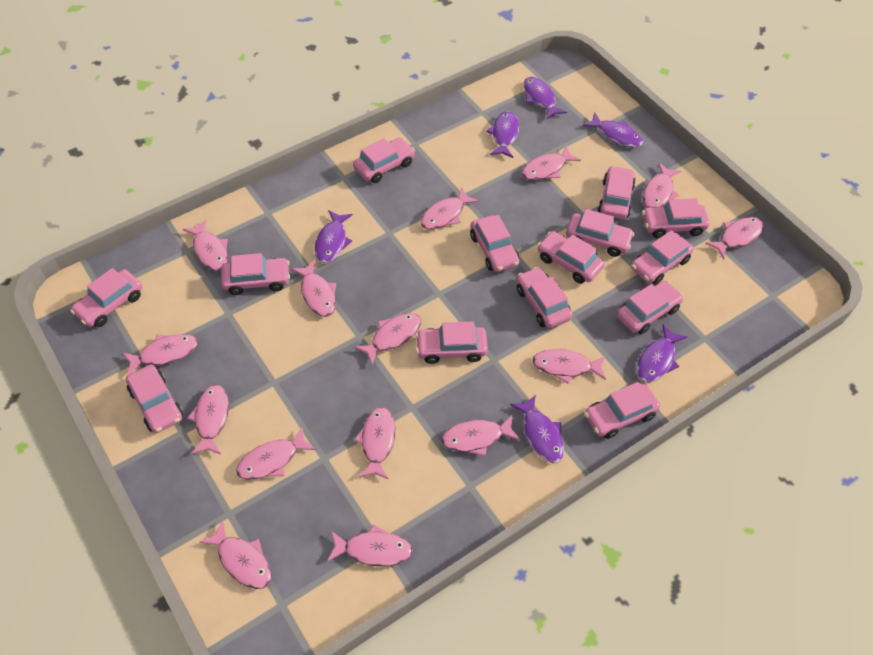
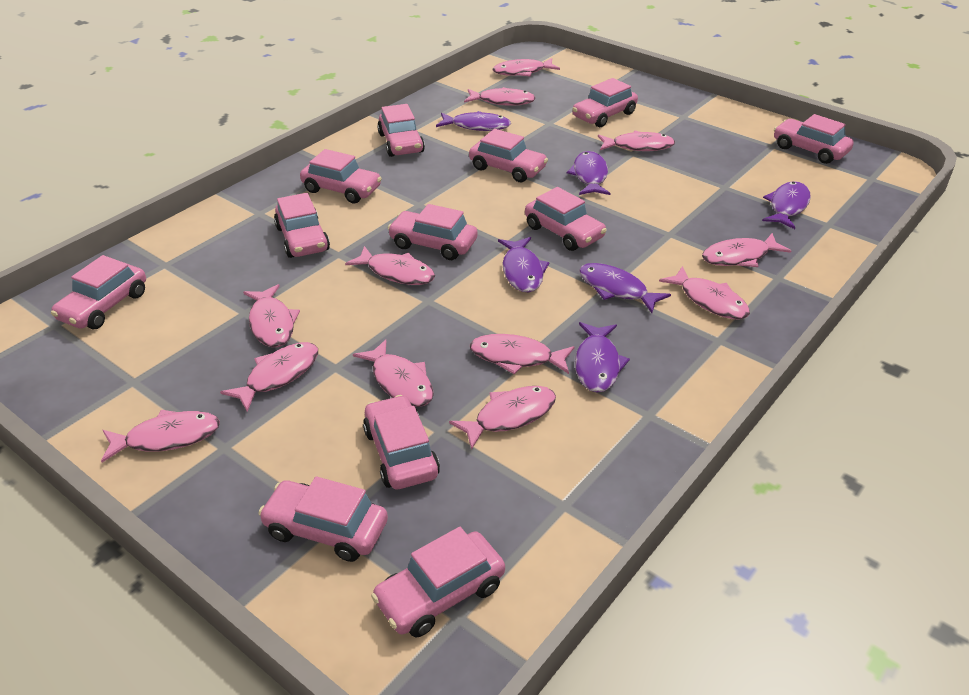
pink car: [70,268,142,327] [126,365,183,433] [221,253,290,295] [353,138,415,183] [415,321,488,364] [470,215,520,272] [517,267,572,328] [538,231,605,284] [566,209,635,257] [584,382,660,439] [598,166,636,219] [617,281,684,334] [631,230,694,284] [642,198,709,238] = 14 -> [51,255,146,329] [258,476,388,562] [274,193,330,258] [300,149,382,203] [363,395,440,489] [371,527,505,638] [377,104,425,157] [388,204,478,260] [469,129,548,182] [525,187,607,251] [572,78,638,127] [774,114,854,164] = 12
pink fish: [122,334,198,375] [183,220,228,271] [187,385,229,454] [199,520,272,589] [236,427,316,480] [291,260,336,317] [327,524,413,566] [354,407,395,480] [355,313,421,365] [420,188,479,230] [441,415,520,456] [522,145,581,180] [532,349,606,384] [643,163,681,208] [705,217,764,260] = 15 -> [101,410,220,463] [220,342,318,412] [243,284,300,347] [345,246,435,285] [353,339,434,407] [449,386,556,450] [464,87,536,106] [470,334,574,374] [493,58,560,77] [598,131,675,151] [659,266,750,319] [702,233,791,267] = 12

